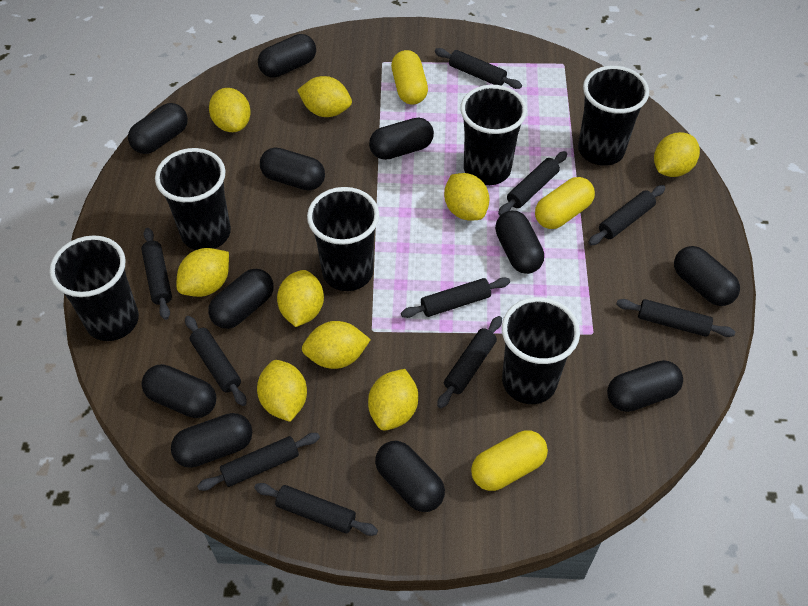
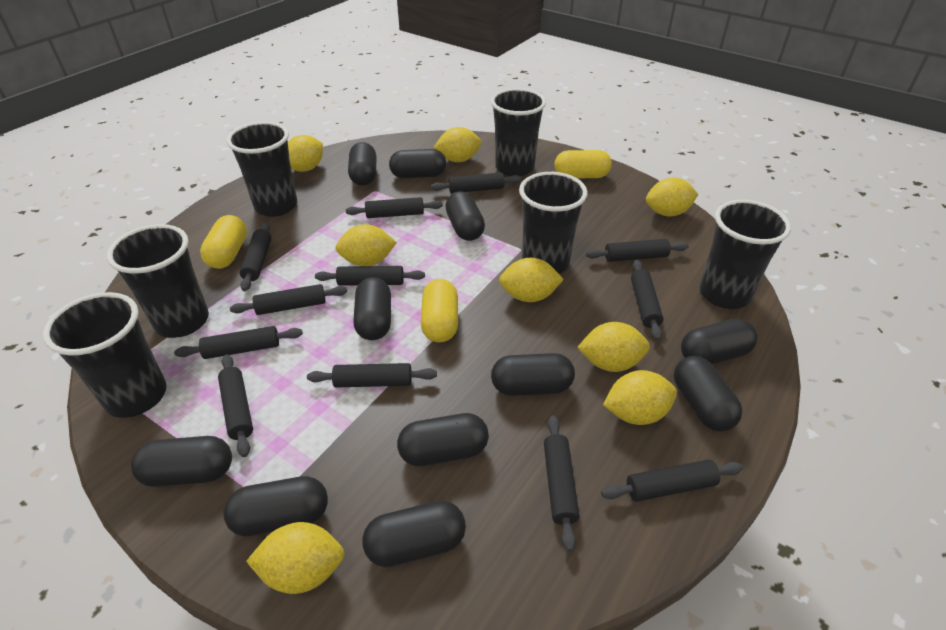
black rolling pin: [141,228,172,320] [185,316,247,406] [197,433,320,491] [254,483,378,536] [401,277,510,318] [435,48,522,89] [437,316,502,408] [498,151,567,215] [588,185,665,245] [616,299,735,337] = 10 -> [174,326,303,359] [218,354,253,457] [230,284,347,315] [240,222,271,291] [307,363,437,387] [315,266,425,286] [346,197,443,218] [431,172,521,193] [544,415,579,552] [586,239,689,262] [601,459,743,502] [631,260,663,341] = 12
yellow lemon: [177,248,229,297] [209,88,251,132] [257,360,307,422] [277,270,324,327] [297,76,352,117] [302,321,371,369] [368,369,418,431] [444,173,489,221] [654,132,700,177] = 9 -> [246,522,345,594] [288,135,323,172] [335,224,397,266] [433,127,482,162] [499,258,564,302] [577,322,650,372] [603,370,677,425] [646,178,698,216] = 8

